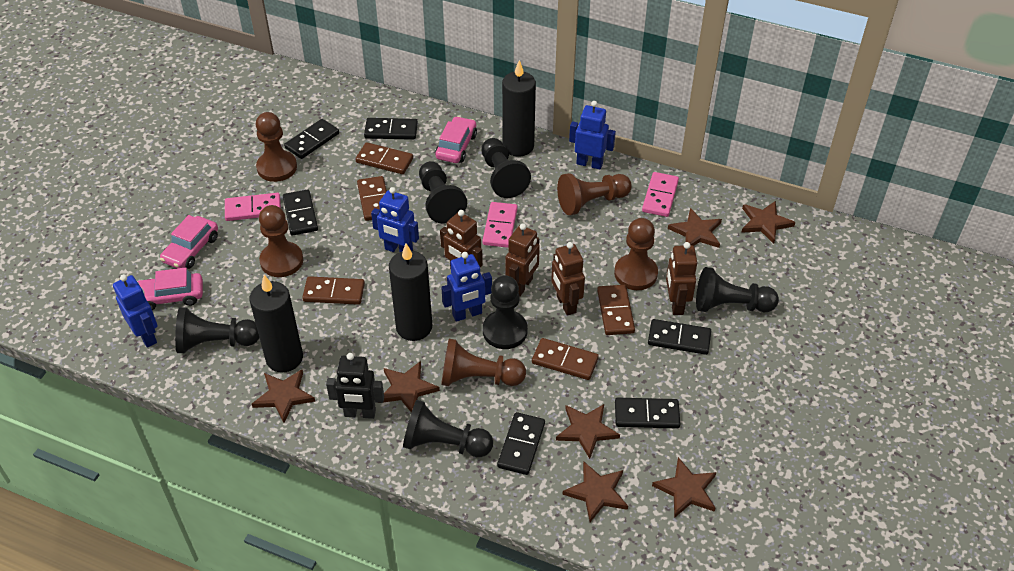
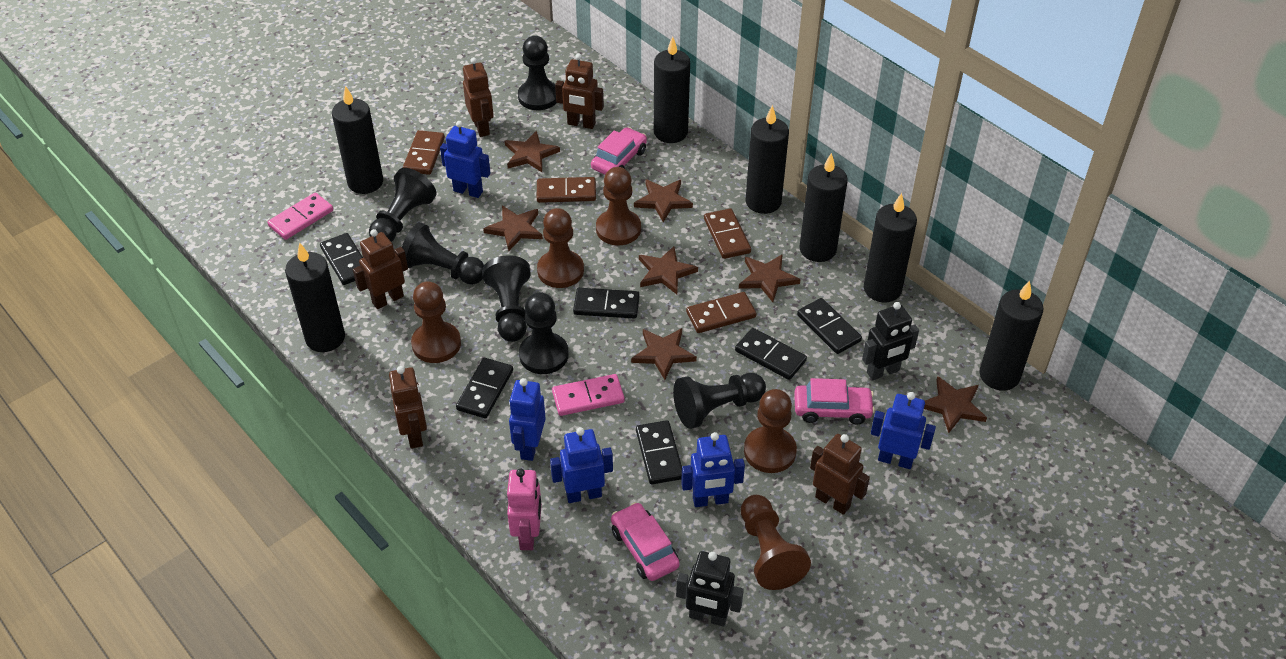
black candle: [249,275,303,372] [389,244,432,341] [502,60,536,157] = 3 -> [285,242,345,352] [332,86,383,194] [654,36,690,143] [745,105,789,214] [799,153,848,262] [864,193,917,303] [980,281,1043,391] = 7
black robot: [326,353,384,419] = 1 -> [676,551,744,626] [862,302,919,380] = 2
blue robot: [113,274,157,348] [371,187,419,252] [441,252,492,322] [569,101,616,170] = 4 -> [440,121,491,198] [509,378,546,461] [550,427,613,503] [681,432,745,507] [871,392,936,469] = 5
brown domino: [302,276,365,305] [356,142,413,174] [357,176,387,221] [532,338,599,380] [597,285,635,335] = 5 -> [403,130,445,175] [537,177,596,203] [686,292,756,333] [704,208,751,259] = 4
brown robot: [440,210,483,269] [505,223,540,296] [551,242,585,316] [666,242,697,315] = 4 -> [353,229,408,309] [389,366,427,449] [463,57,494,137] [555,53,604,129] [810,434,870,515] = 5
pink domino: [225,193,281,221] [482,202,518,248] [642,172,679,217] = 3 -> [267,193,333,240] [552,374,625,416] = 2
pink robot: none = 0 -> [507,468,542,550] = 1

